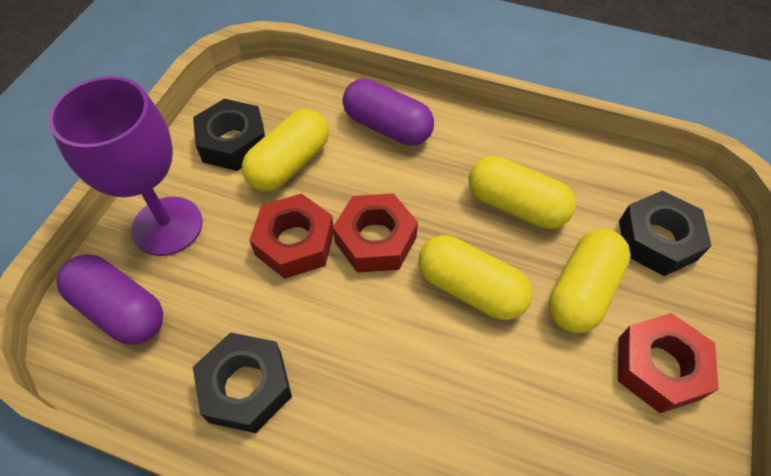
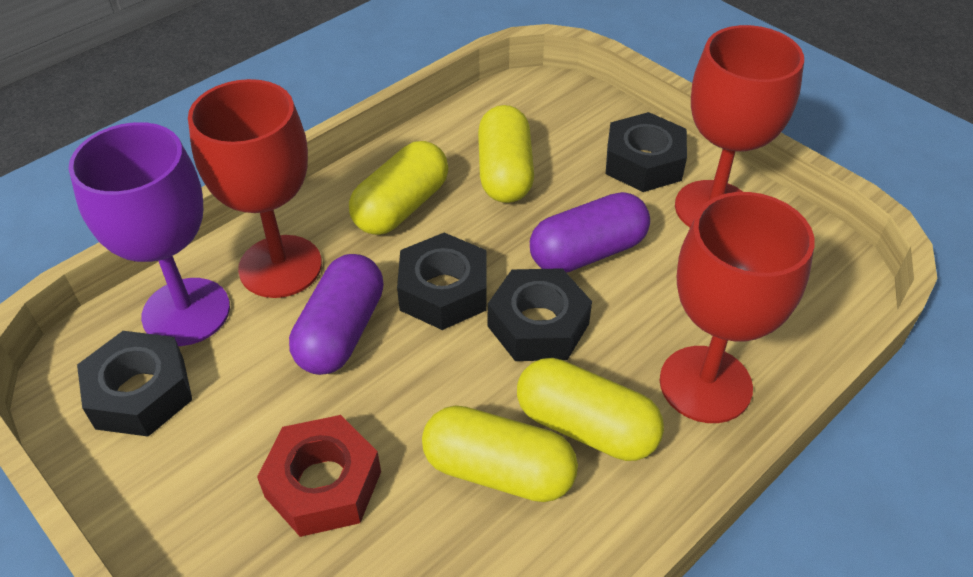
black nut: [193,99,265,171] [193,332,292,433] [619,191,712,276] = 3 -> [77,331,192,437] [397,233,487,330] [488,268,592,361] [606,112,687,192] = 4
red goblet: none = 0 -> [188,79,322,298] [660,192,814,423] [675,25,804,227] = 3
red nut: [249,193,334,279] [333,194,418,273] [618,313,719,413] = 3 -> [257,415,381,537] = 1

